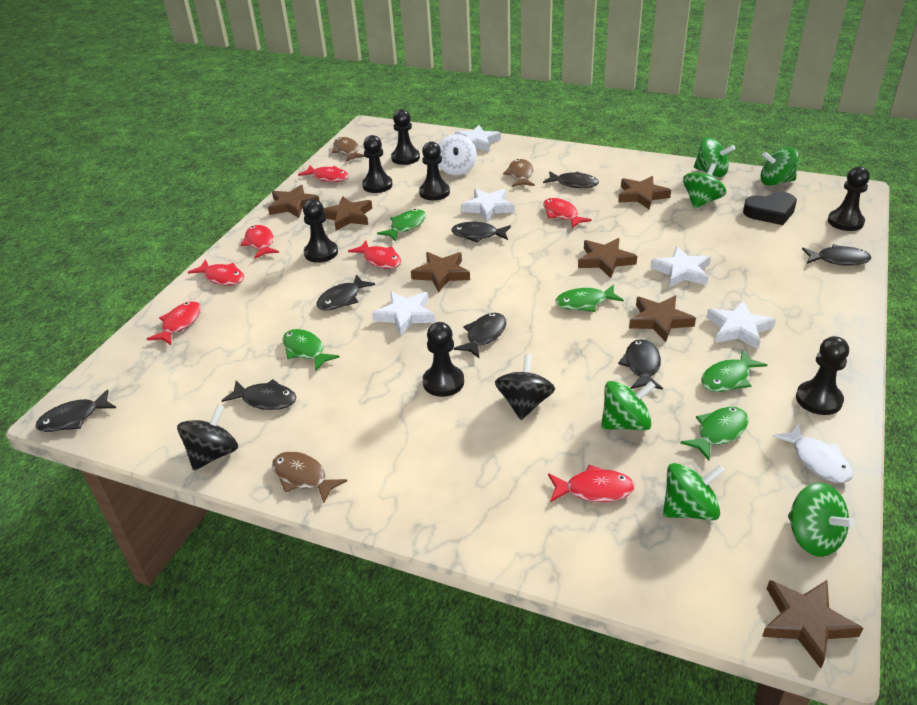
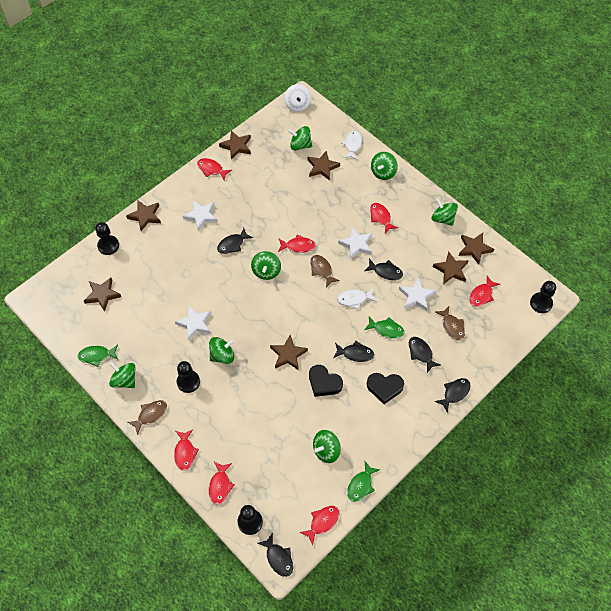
black fish: [36,390,116,432] [221,379,296,410] [317,274,375,311] [451,222,511,243] [454,313,506,358] [543,171,599,188] [618,339,663,390] [802,244,871,266] = 8 -> [217,228,253,254] [258,533,293,577] [333,341,374,362] [364,258,403,280] [409,337,441,373] [434,378,471,413] = 6
black heart: [743,192,797,225] = 1 -> [309,365,343,397] [367,373,404,404] = 2
black pawn: [303,199,338,263] [362,135,393,193] [391,109,420,165] [419,141,450,200] [423,322,464,397] [796,336,849,415] [828,167,870,231] = 7 -> [95,222,119,255] [177,361,200,393] [237,505,263,535] [530,281,556,313] = 4
black spinning top: [177,405,238,470] [495,354,555,420] = 2 -> none = 0
green fish: [282,329,340,371] [377,209,426,241] [555,284,624,312] [680,407,749,460] [701,349,767,392] = 5 -> [78,345,118,367] [347,460,380,502] [364,317,405,339] = 3
green spinning top: [601,381,656,431] [663,463,725,521] [683,163,726,209] [694,137,735,177] [761,147,799,186] [788,482,855,557] = 6 -> [109,362,135,388] [209,337,234,364] [251,251,281,280] [288,126,312,151] [313,430,341,463] [371,152,398,180] [432,199,458,226] = 7
white fish: [772,423,853,483] = 1 -> [337,288,377,309] [341,131,362,160] = 2
white star: [372,291,435,336] [455,125,501,152] [461,189,514,222] [650,246,711,287] [706,301,776,350] = 5 -> [175,305,211,341] [183,200,218,231] [338,227,372,259] [399,277,436,311] = 4

